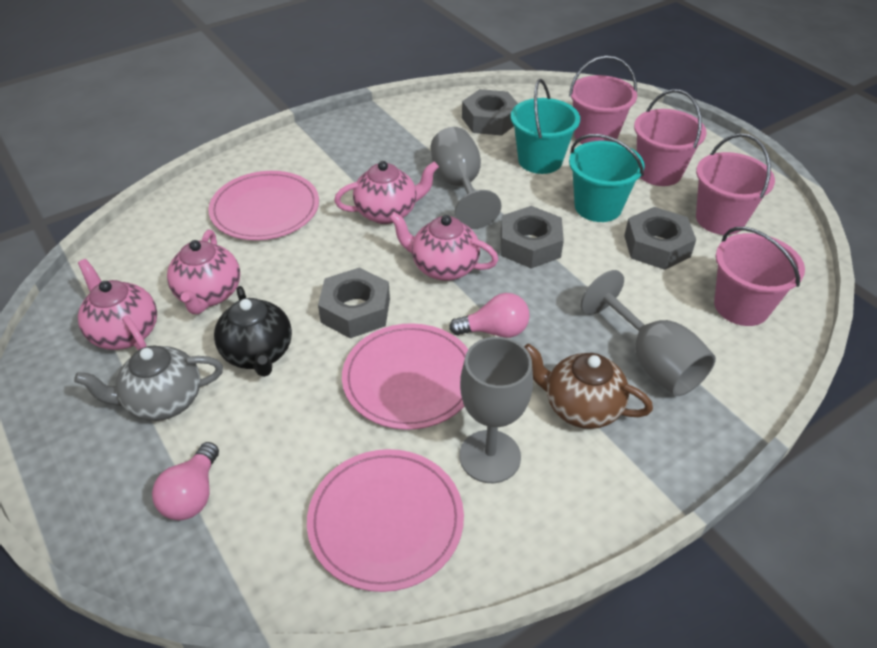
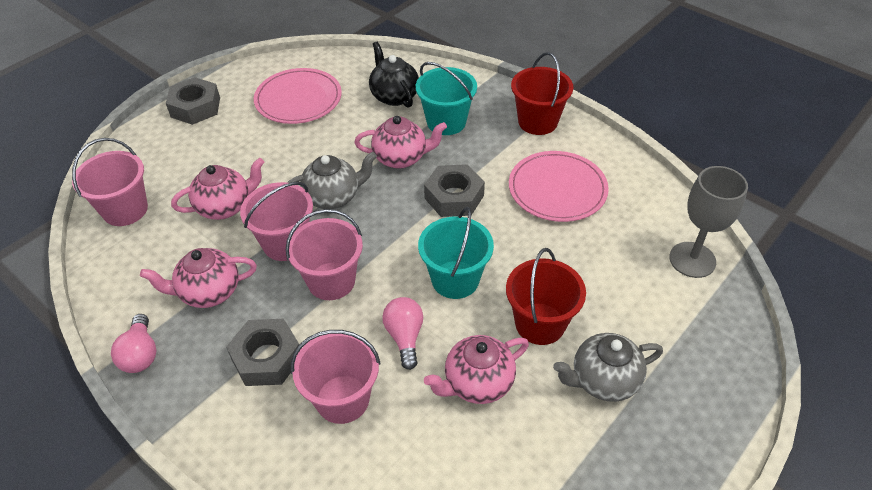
brown teapot: [524,344,653,429] = 1 -> none = 0
grey goblet: [431,127,501,229] [460,337,533,483] [581,270,716,396] = 3 -> [669,166,748,278] = 1
grey nut: [318,268,390,338] [462,89,518,136] [501,206,564,269] [624,207,696,270] = 4 -> [166,77,220,125] [226,319,299,386] [424,164,485,217] = 3
grey teapot: [74,345,223,421] = 1 -> [287,152,377,209] [553,333,663,402] = 2
pink plate: [208,171,319,240] [307,449,464,592] [342,323,468,430] = 3 -> [254,68,342,124] [509,151,609,222] = 2
red bucket: none = 0 -> [506,248,586,345] [511,52,573,135] = 2

